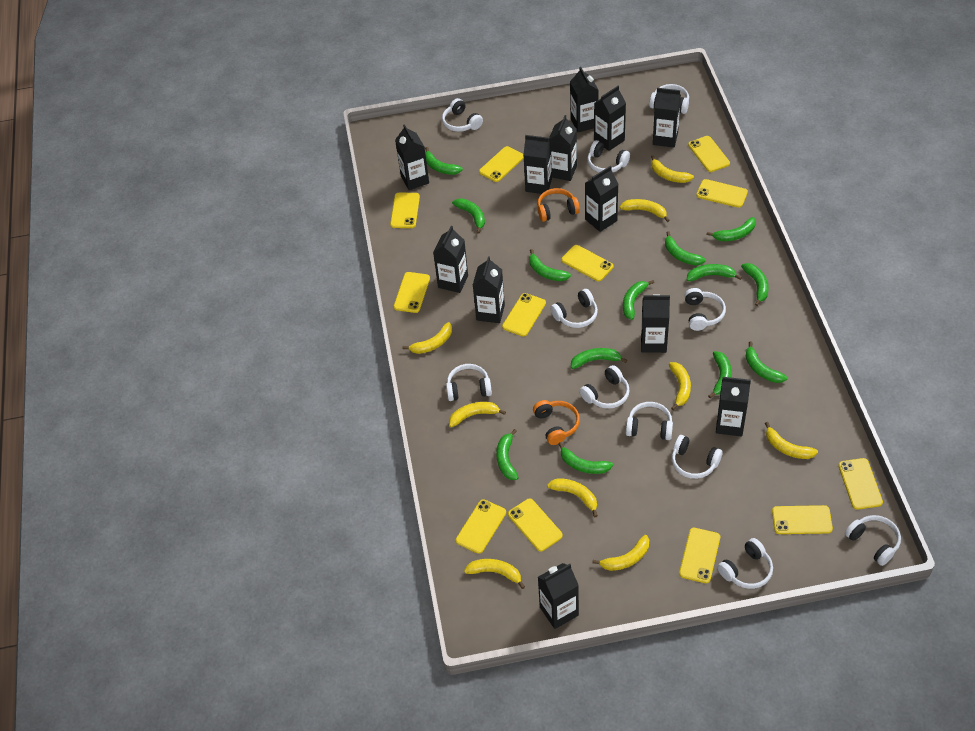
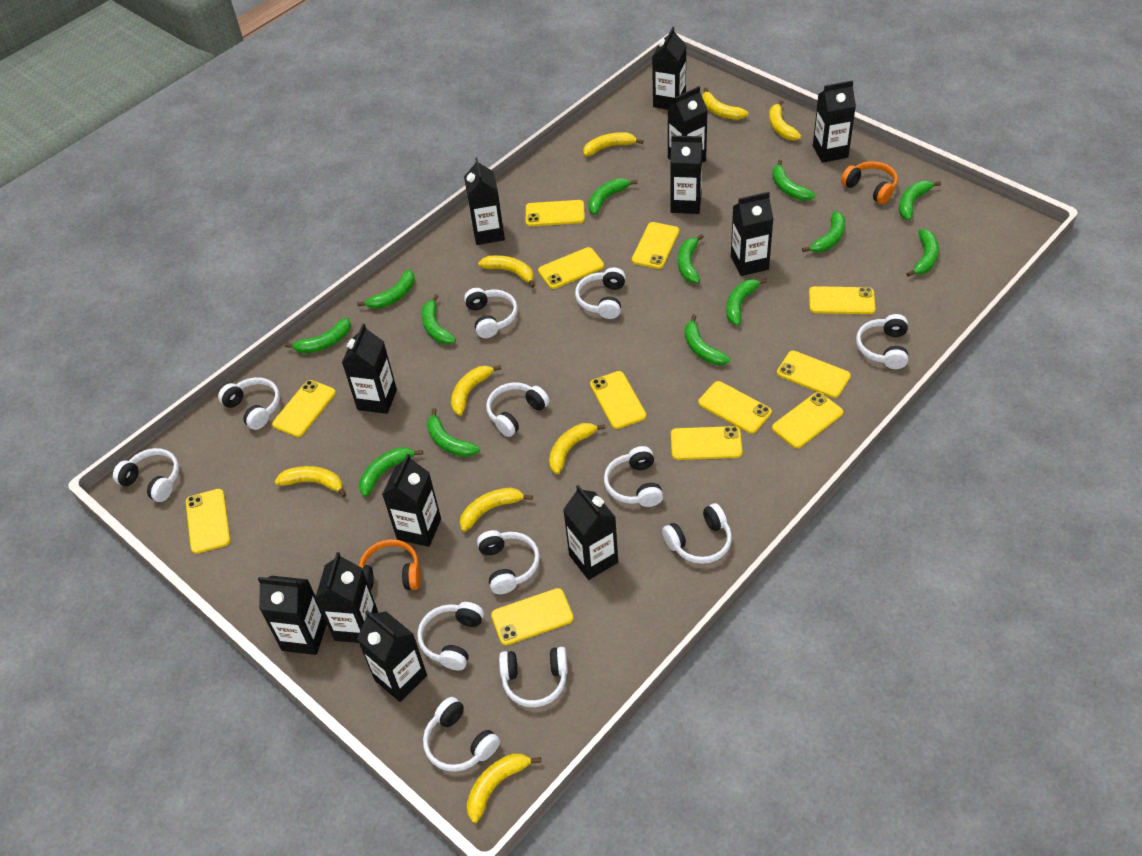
white headphones: [442,98,483,132] [446,364,492,401] [550,289,598,328] [580,365,630,409] [587,140,630,173] [626,402,673,440] [649,84,689,114] [672,435,723,479] [685,288,726,331] [717,538,773,589] [845,515,901,566] = 11 -> [113,448,179,502] [218,377,280,430] [417,602,484,671] [423,697,500,772] [464,288,518,338] [477,530,540,594] [486,382,550,437] [499,647,568,707] [575,267,626,319] [604,446,663,507] [662,503,732,564] [856,314,908,369] = 12

